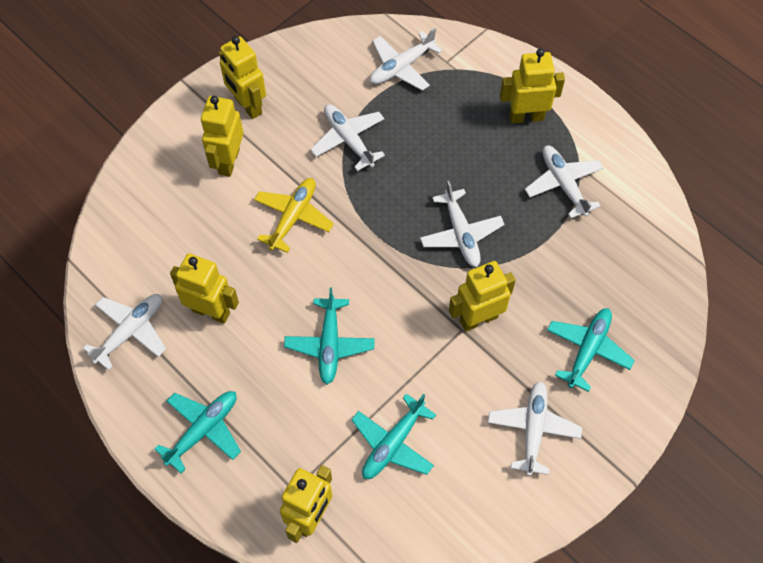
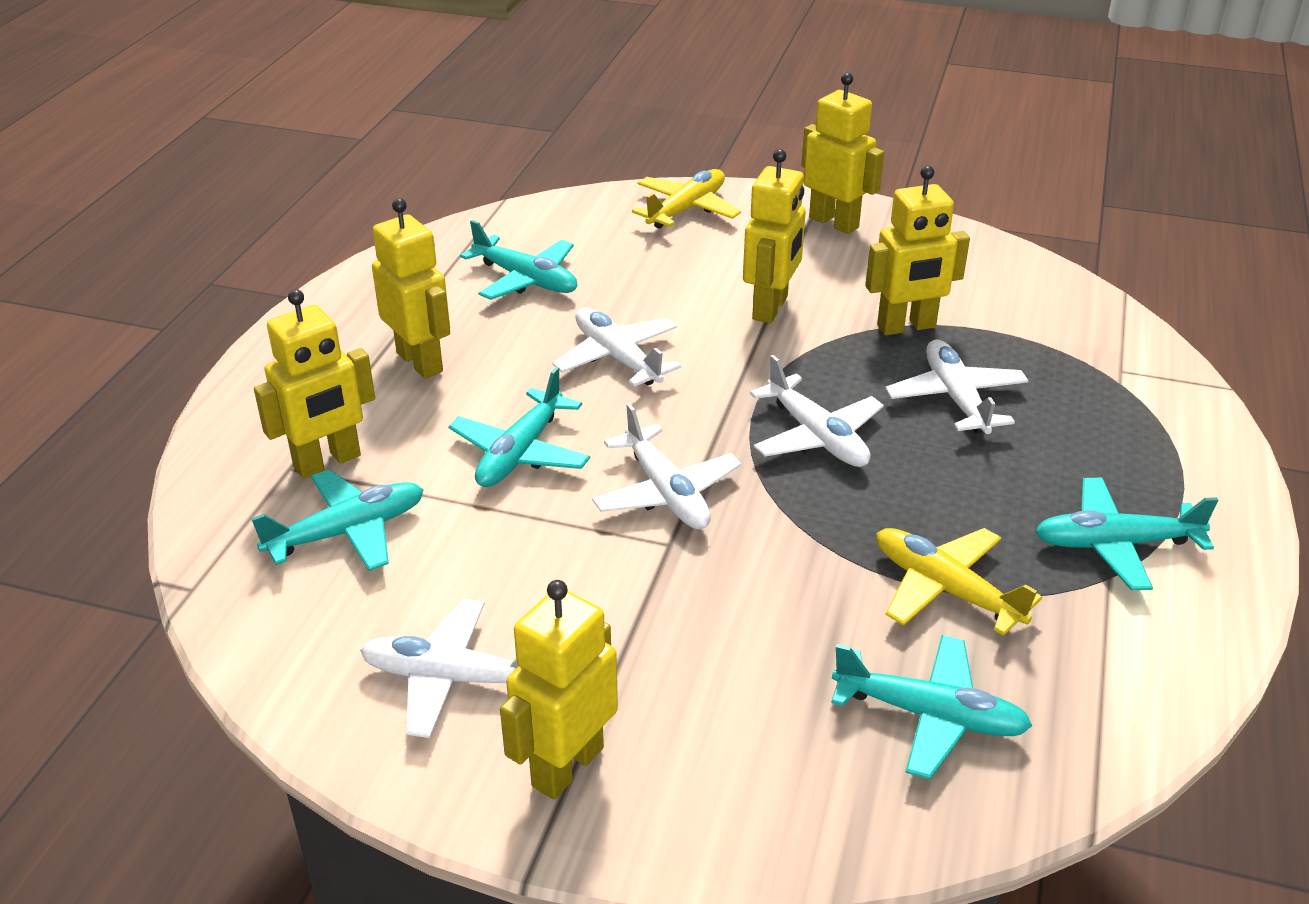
turquoise plane: [155,391,241,473] [284,288,375,384] [351,394,436,479] [547,308,635,392] = 4 -> [251,469,424,571] [448,367,590,487] [460,220,577,300] [831,635,1032,779] [1035,478,1218,590] = 5
white plane: [83,294,166,370] [310,104,385,171] [370,28,443,91] [420,181,505,267] [488,381,582,476] [525,145,603,219] = 6 -> [360,599,519,738] [552,308,681,387] [592,403,741,530] [750,355,884,467] [885,340,1029,434] = 5
yellow plane: [254,178,334,253] = 1 -> [632,169,741,229] [877,528,1042,636] = 2

